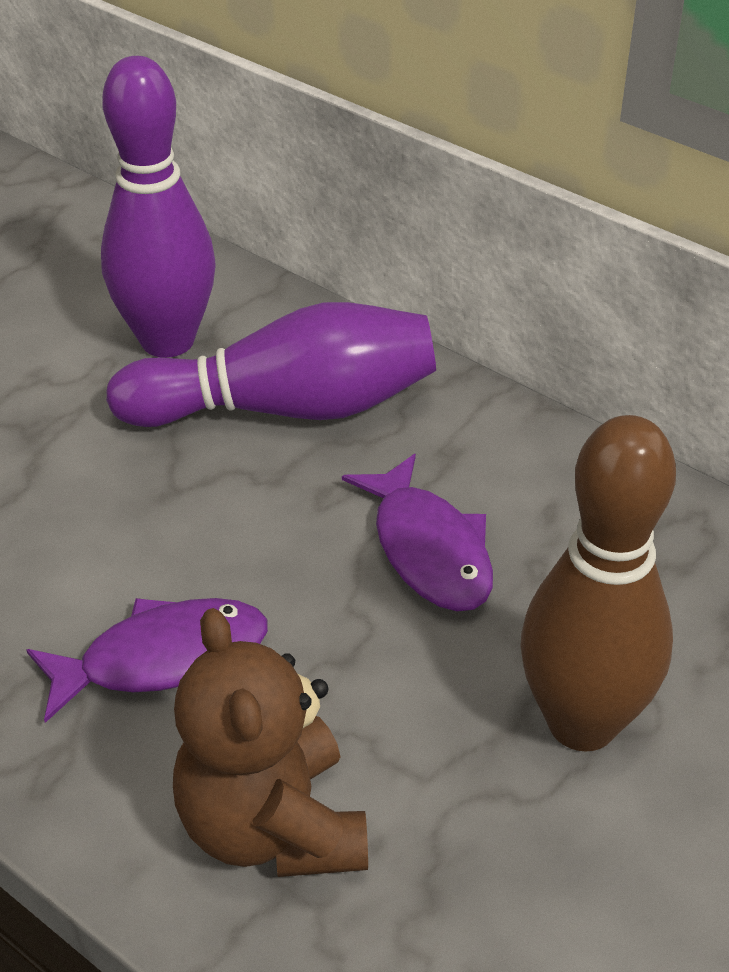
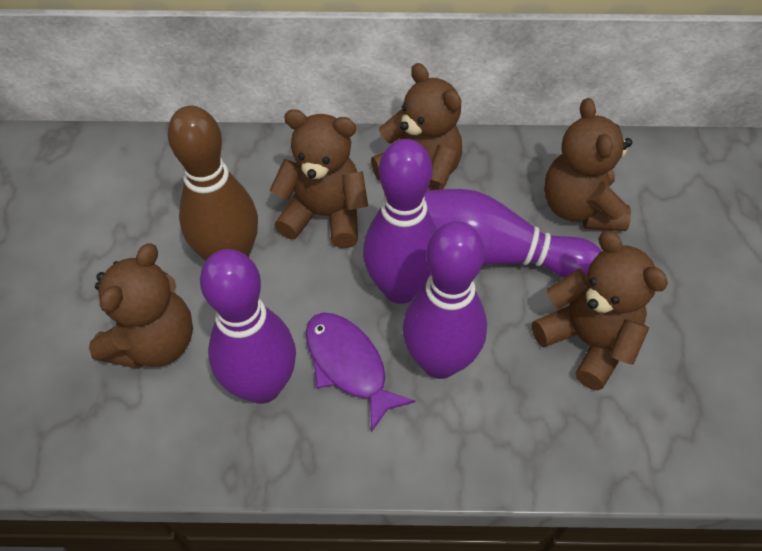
brown teddy bear: [173,608,368,877] = 1 -> [89,243,193,369] [270,109,368,248] [371,63,462,190] [532,231,668,390] [544,98,632,231] = 5
purple bowling pin: [101,56,216,358] [106,302,436,427] = 2 -> [200,249,296,404] [363,139,437,304] [403,221,487,379] [424,189,602,278] = 4
purple fish: [26,598,268,723] [342,454,493,611] = 2 -> [306,313,415,432] = 1

